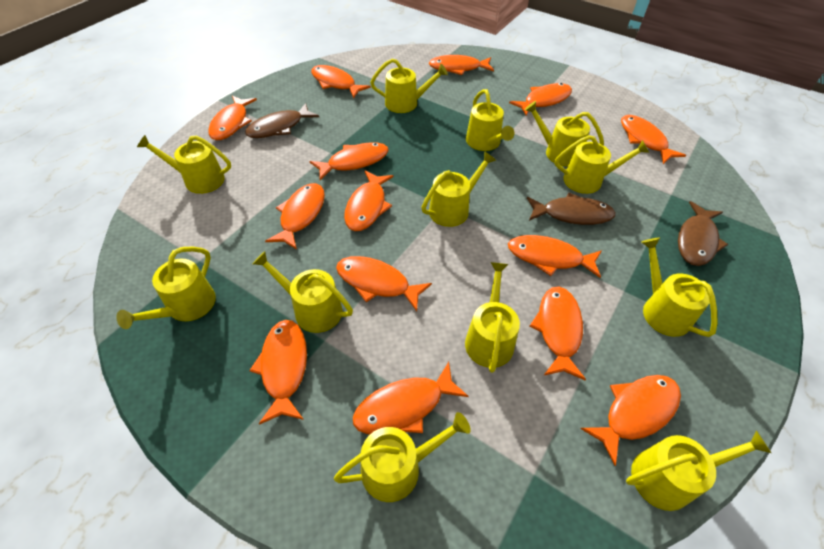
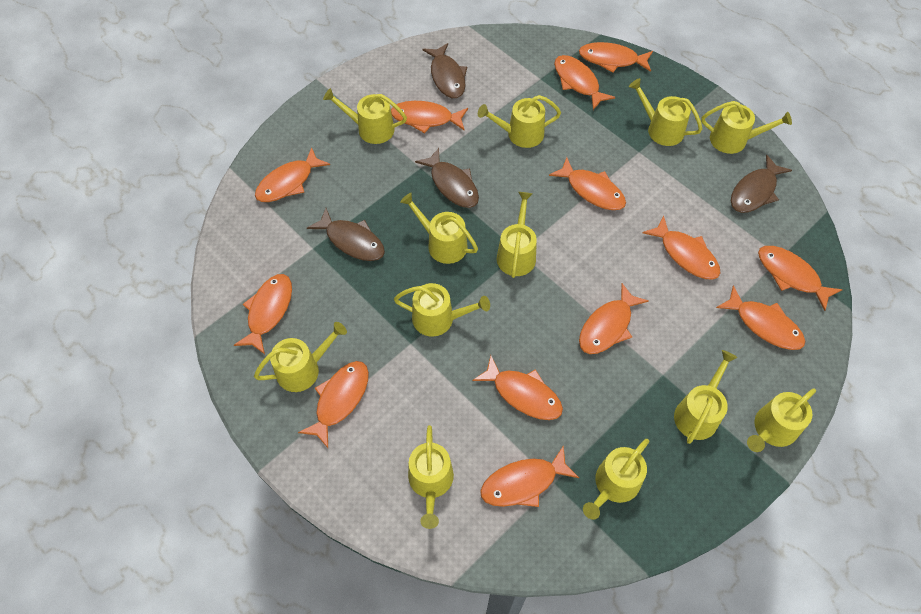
brown fish: [245,103,319,138] [527,193,616,225] [678,201,728,266] = 3 -> [307,208,385,261] [415,148,479,208] [422,43,467,98] [731,155,792,213] = 4
orange fish: [208,96,257,140] [249,320,307,425] [265,183,325,250] [310,142,389,180] [311,65,371,99] [336,256,432,311] [344,171,393,231] [353,362,469,434] [429,55,494,75] [508,235,602,278] [509,83,572,116] [529,286,586,380] [581,375,681,466] [621,115,686,164] = 14 -> [234,274,292,354] [255,147,330,202] [298,361,369,448] [391,101,468,133] [472,355,563,420] [480,445,579,507] [549,157,626,210] [554,55,615,110] [579,42,653,73] [579,283,648,354] [643,215,720,280] [716,285,805,350] [758,246,842,311] = 13

